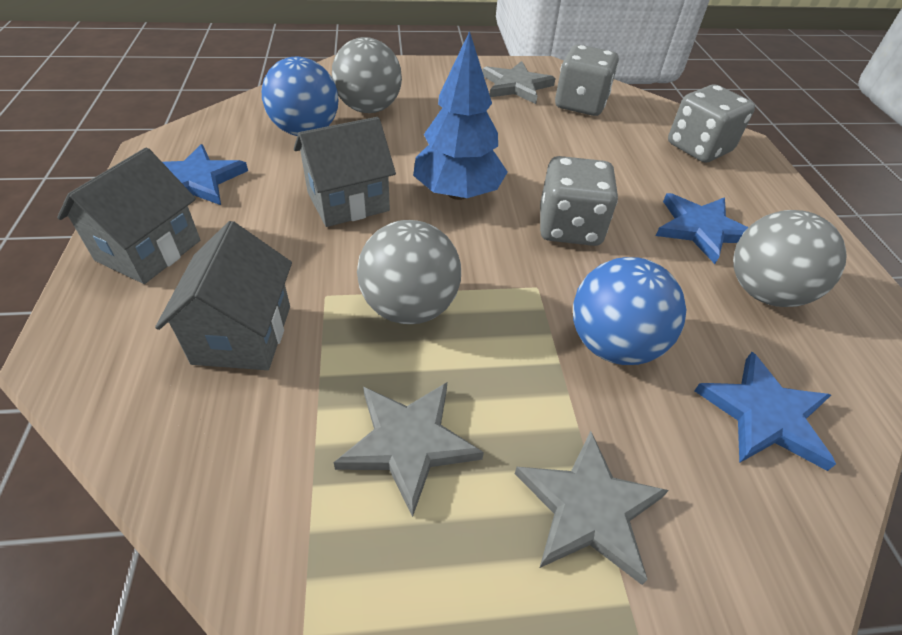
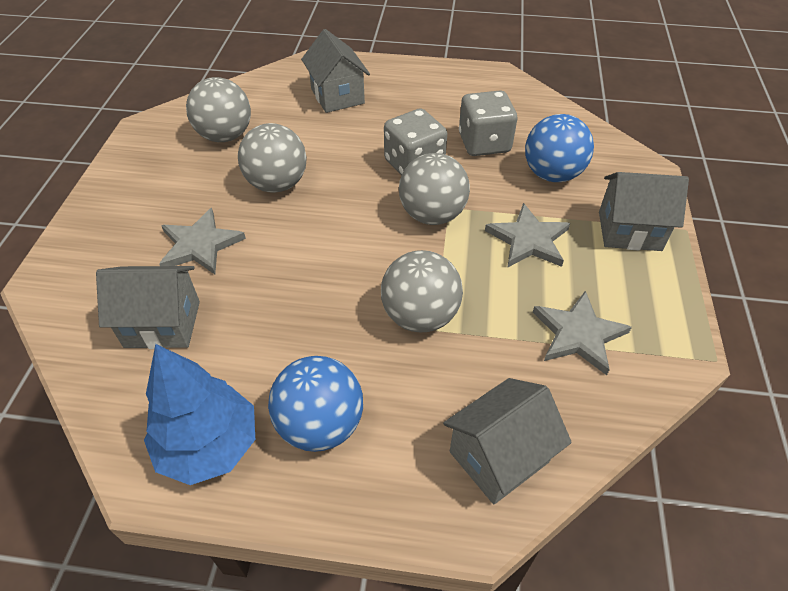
blue star: [162,144,248,205] [656,193,749,264] [695,352,836,471] = 3 -> none = 0
grey ball: [332,37,402,113] [357,220,461,324] [733,210,847,307] = 3 -> [186,77,251,142] [238,123,307,193] [381,250,463,332] [399,153,470,225] = 4
grey dice: [540,156,618,246] [555,45,619,116] [668,84,755,163] = 3 -> [384,108,447,176] [459,91,517,156] = 2
grey house: [57,148,200,284] [155,221,292,370] [294,117,396,227] = 3 -> [96,266,200,349] [301,29,370,113] [443,378,572,505] [599,172,689,251] = 4

